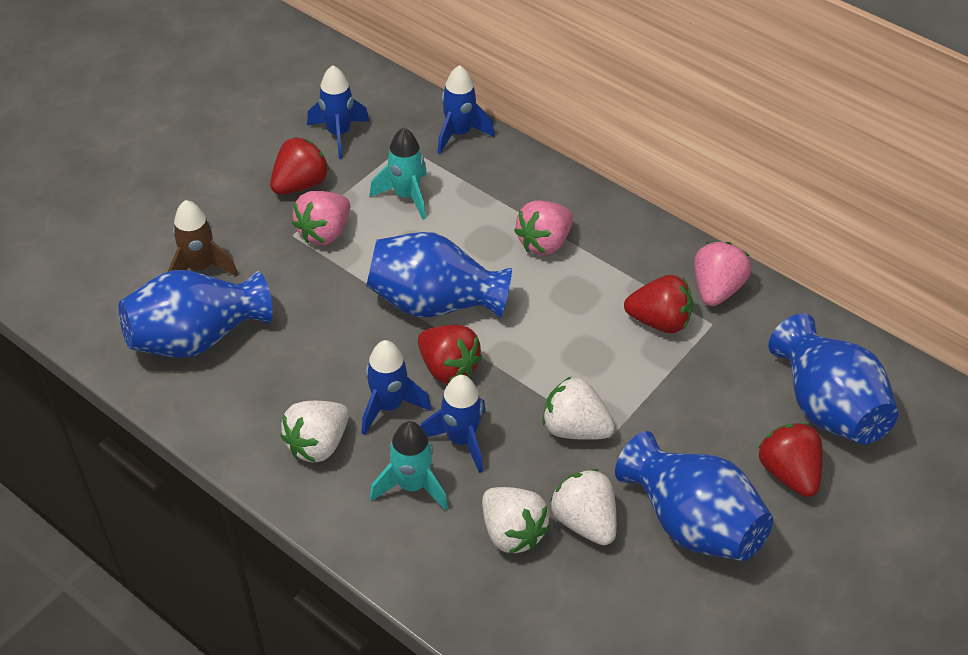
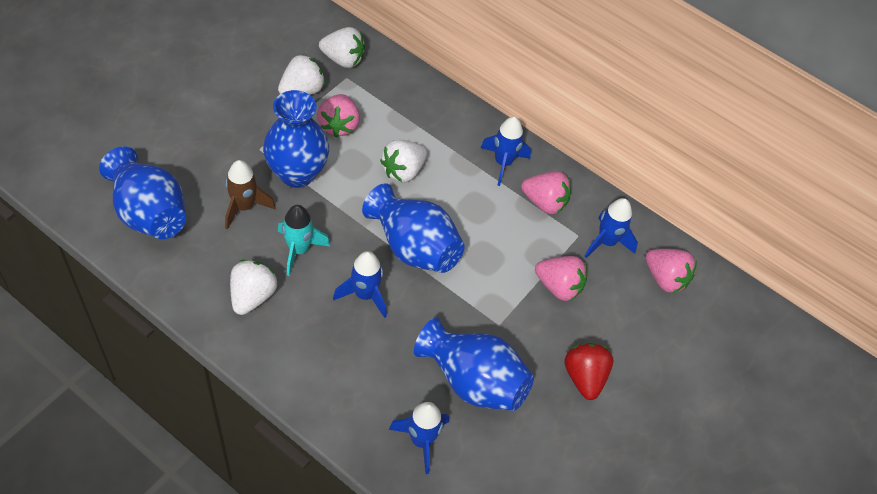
pink strawberry: [292,191,350,245] [514,200,573,255] [694,242,751,306] = 3 -> [317,94,360,138] [521,172,571,214] [535,256,587,301] [645,249,697,293] = 4
red strawberry: [270,137,329,195] [418,325,482,384] [624,275,693,333] [758,423,823,497] = 4 -> [564,343,613,400] = 1
turquoise rocket: [369,128,427,220] [370,421,448,511] = 2 -> [278,205,330,276] = 1

